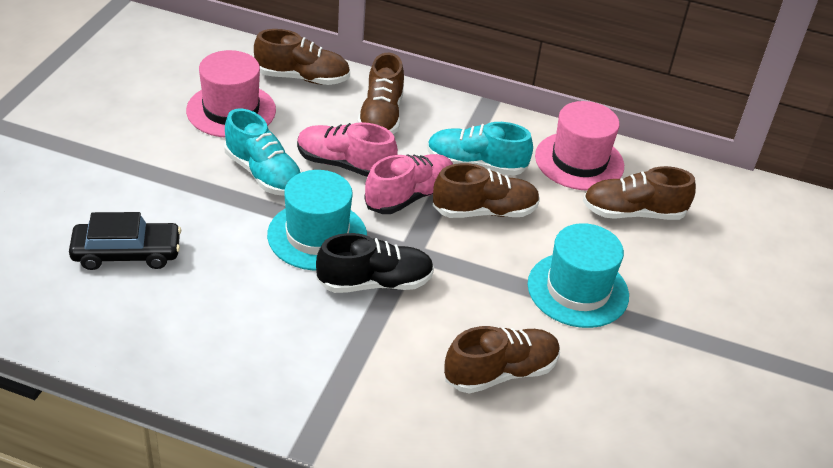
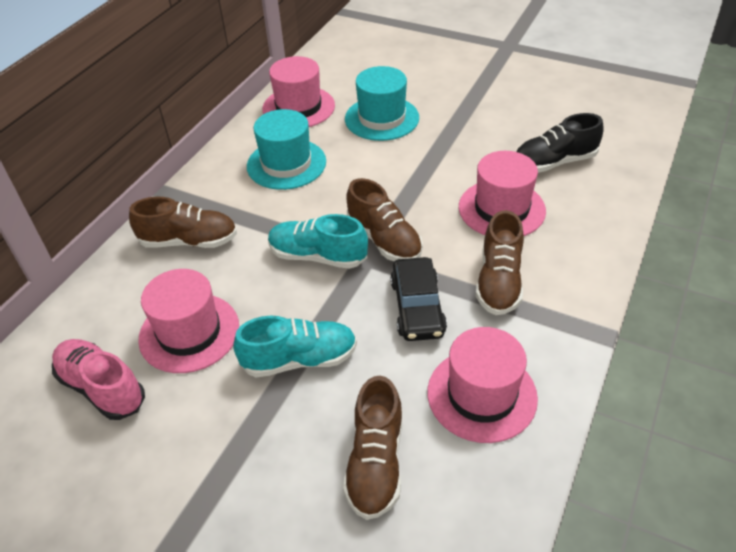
brown shoe: [254,29,350,85] [358,53,404,134] [433,163,540,218] [444,326,560,394] [583,166,696,220] = 5 -> [129,197,237,248] [343,376,402,520] [346,178,423,262] [476,210,524,315] = 4
pink hat: [186,50,276,137] [535,101,624,190] = 2 -> [138,269,239,373] [262,56,335,127] [427,327,538,443] [459,151,546,236] = 4
pink shoe: [297,122,398,177] [364,154,453,214] = 2 -> [52,339,145,420] = 1

